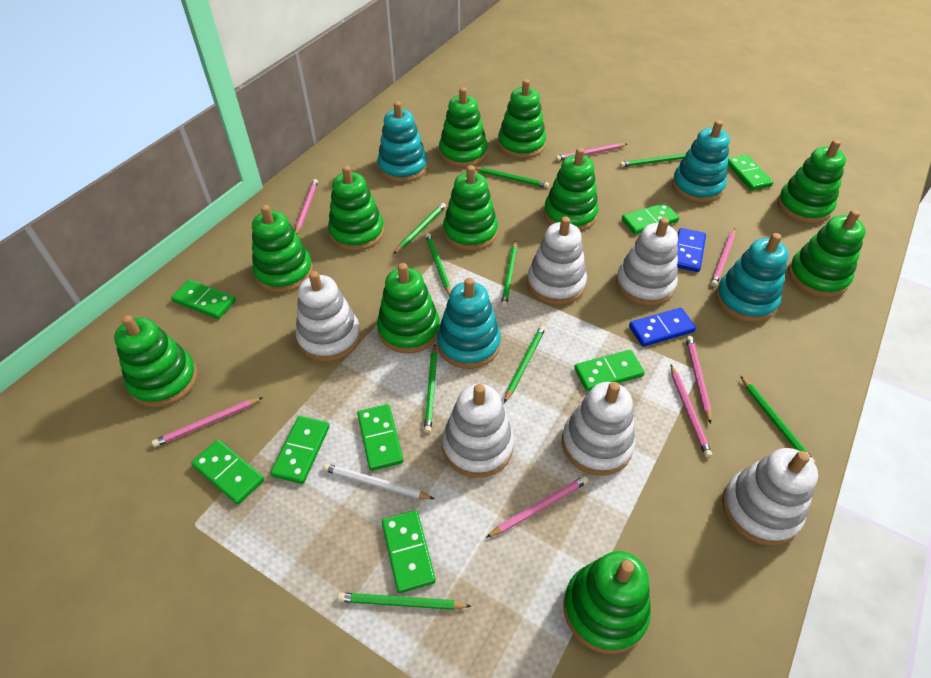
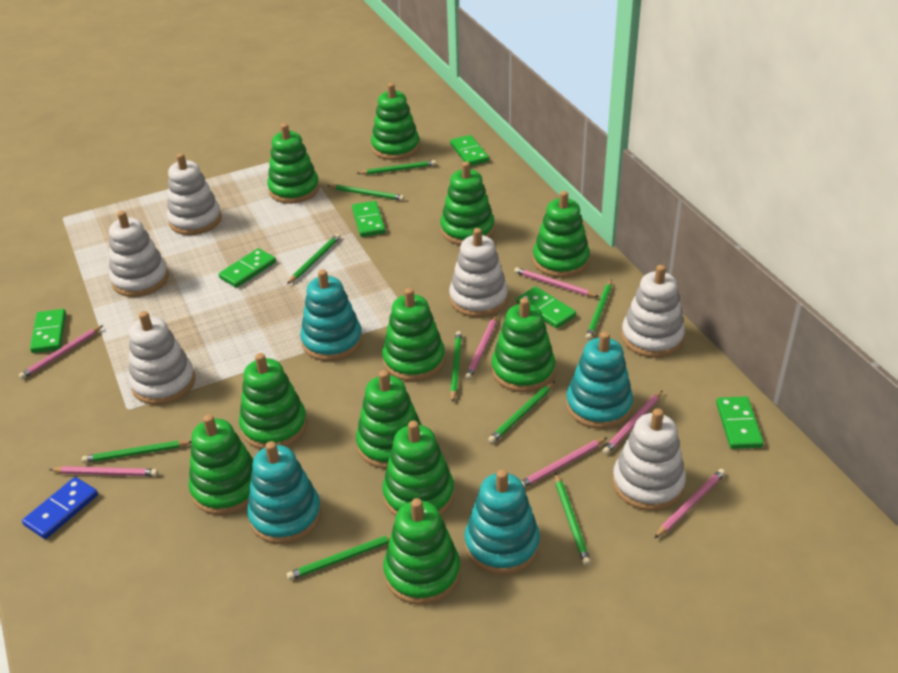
blue domino: [629,308,696,347] [677,228,706,272] = 2 -> [22,477,98,539] = 1
green domino: [171,280,236,319] [191,440,264,505] [271,416,330,484] [357,404,404,471] [382,510,436,593] [574,350,645,391] [622,203,679,234] [728,154,773,190] = 8 -> [30,309,66,353] [219,248,276,288] [352,201,386,237] [450,135,489,166] [516,286,576,328] [716,397,764,449] = 6
white pencil: [322,464,434,499] = 1 -> none = 0

